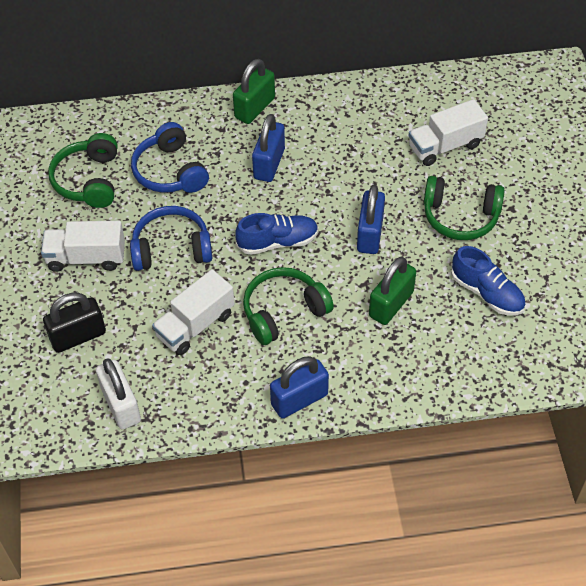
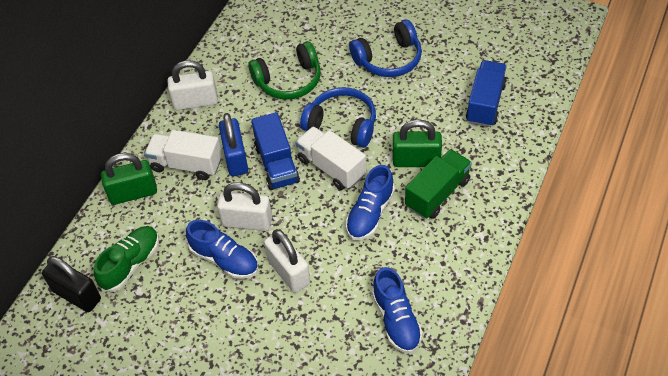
blue padlock: [252,114,285,182] [270,356,329,418] [357,185,385,254] = 3 -> [219,113,248,176] = 1
blue shoe: [235,213,319,255] [451,246,526,315] = 2 -> [186,220,258,279] [346,165,395,240] [372,267,423,354] = 3
blue truck: none = 0 -> [251,112,300,190] [466,60,507,127] = 2
green headphones: [48,133,118,208] [243,267,334,345] [424,176,505,240] = 3 -> [248,41,321,100] = 1
green shoe: none = 0 -> [94,226,159,292] = 1
green truck: none = 0 -> [405,149,472,219] = 1
white padlock: [96,358,141,430] = 1 -> [167,60,218,110] [217,182,272,231] [264,229,310,293] = 3
white truck: [41,221,125,272] [152,269,235,355] [408,99,488,166] = 3 -> [144,130,222,180] [295,126,366,190] = 2

